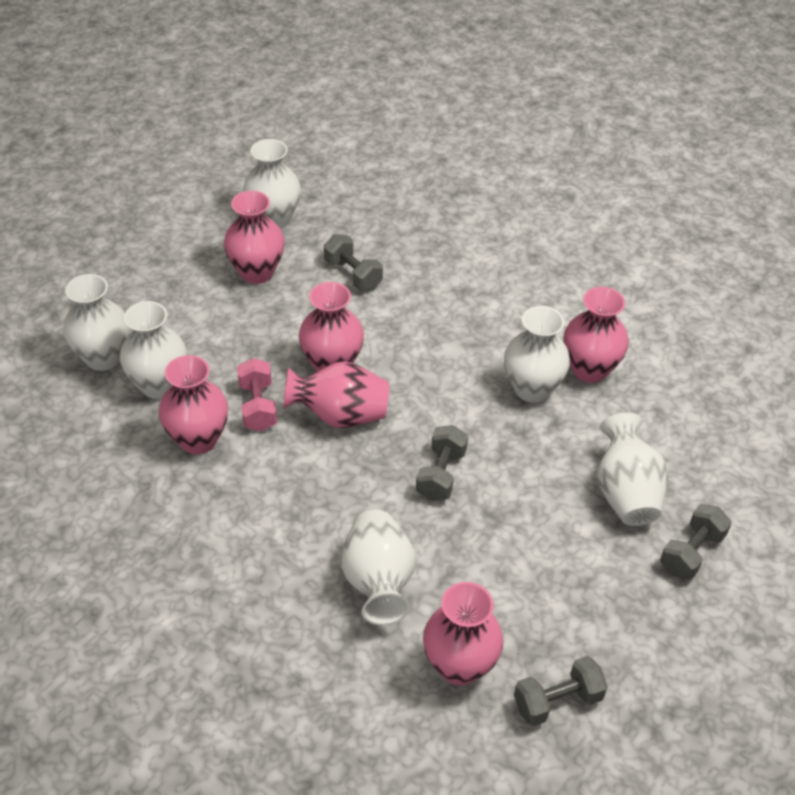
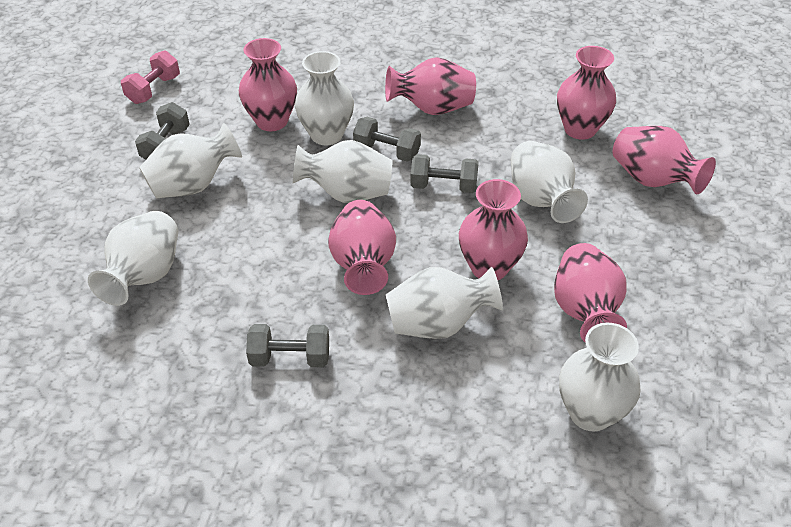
pink vase: [159,355,228,454] [224,191,285,284] [283,361,389,428] [299,282,364,372] [423,582,503,685] [563,287,629,383] = 6 -> [239,38,297,131] [328,200,396,295] [385,57,476,115] [459,179,528,280] [554,243,627,342] [557,46,616,140] [613,126,716,194] = 7
white vase: [63,274,129,371] [120,301,187,399] [243,139,301,229] [341,510,416,625] [504,306,570,403] [597,413,668,526] = 6 -> [88,211,178,306] [139,123,242,198] [293,140,393,203] [295,51,354,145] [386,267,503,339] [511,141,588,223] [559,323,641,432] = 7

